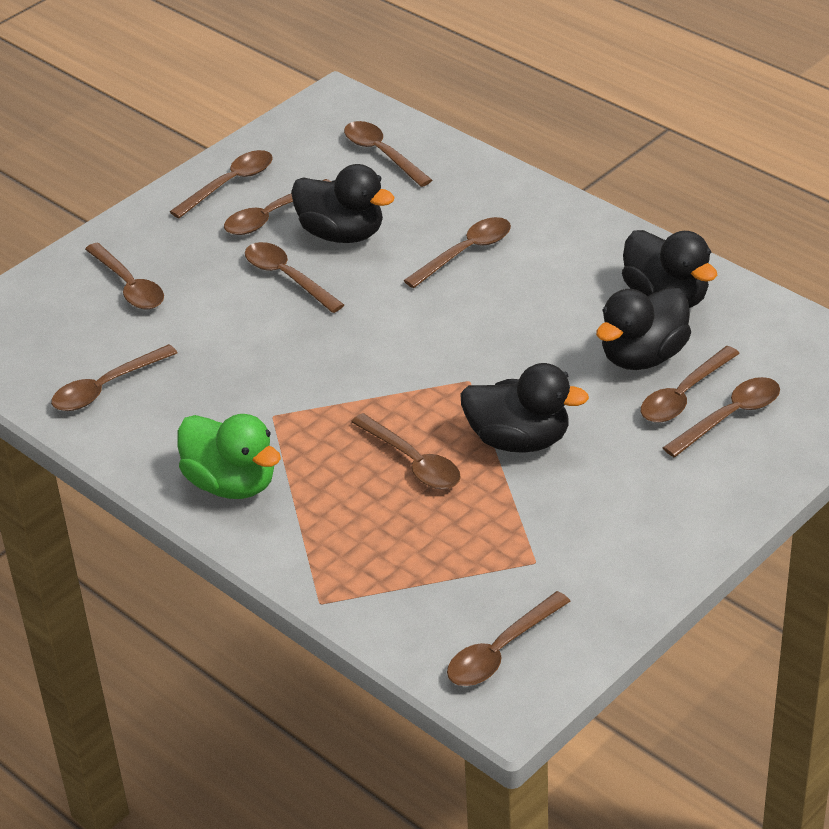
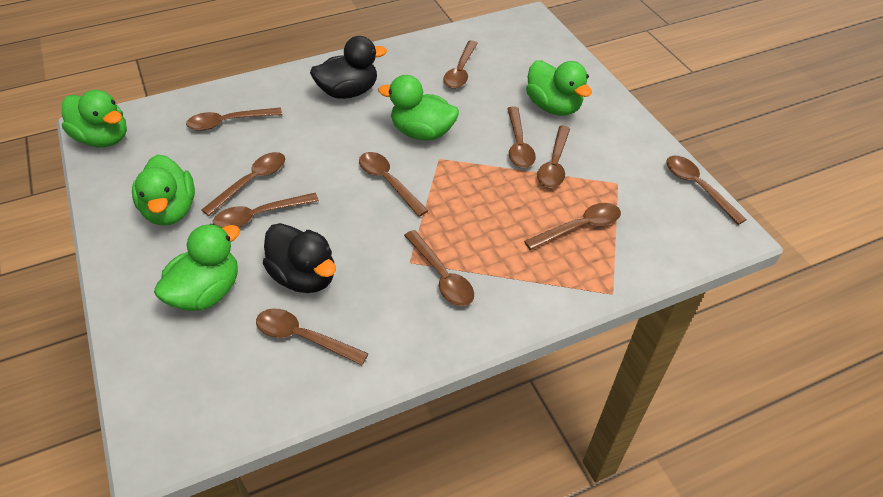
black duck: [291,164,395,243] [460,363,589,453] [596,287,691,370] [622,230,717,308] = 4 -> [263,223,336,293] [310,36,387,99] = 2
green duck: [177,414,281,499] = 1 -> [62,90,127,147] [132,154,195,225] [154,224,240,311] [378,75,459,140] [526,60,592,115] = 5

